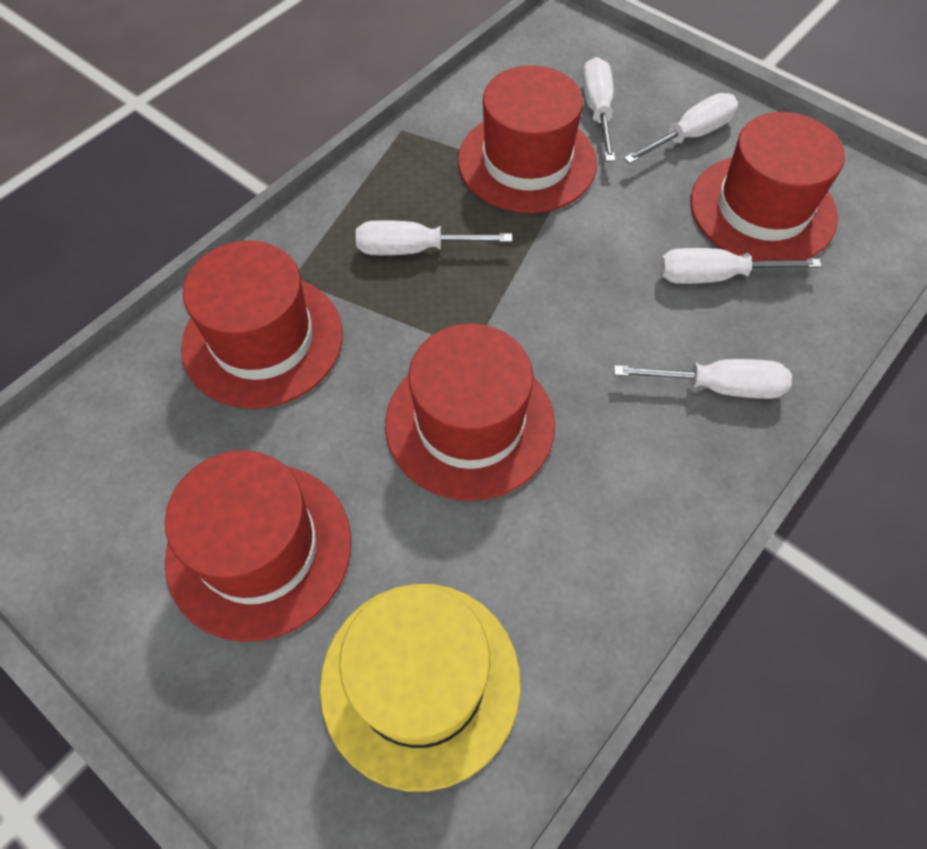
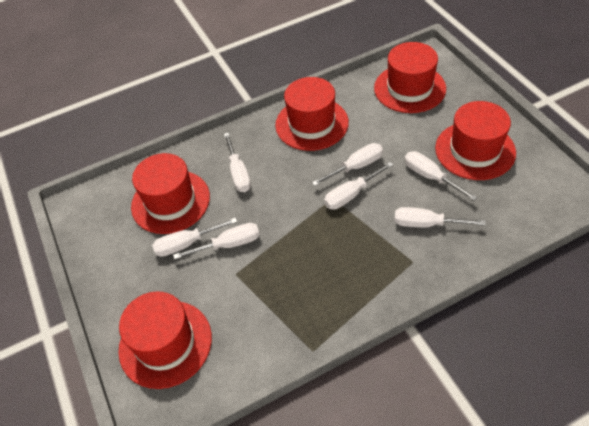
white screwdriver: [356,220,512,255] [582,57,615,162] [614,359,792,399] [624,93,738,164] [660,248,822,284] = 5 -> [152,217,237,257] [173,223,260,260] [224,133,251,192] [312,143,383,186] [324,162,393,210] [394,207,486,227] [404,151,477,201] = 7
yellow hat: [320,584,521,792] = 1 -> none = 0

